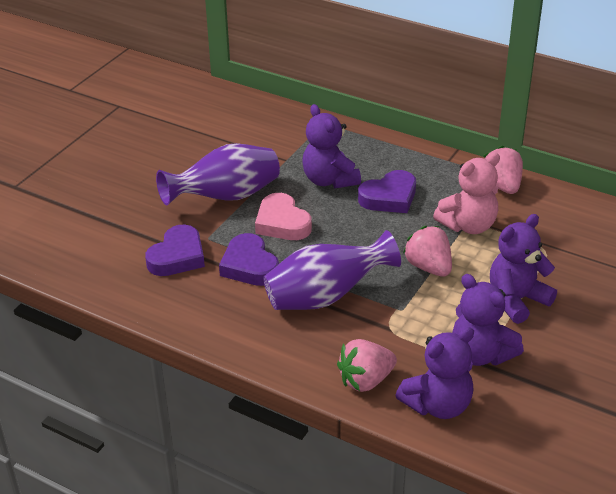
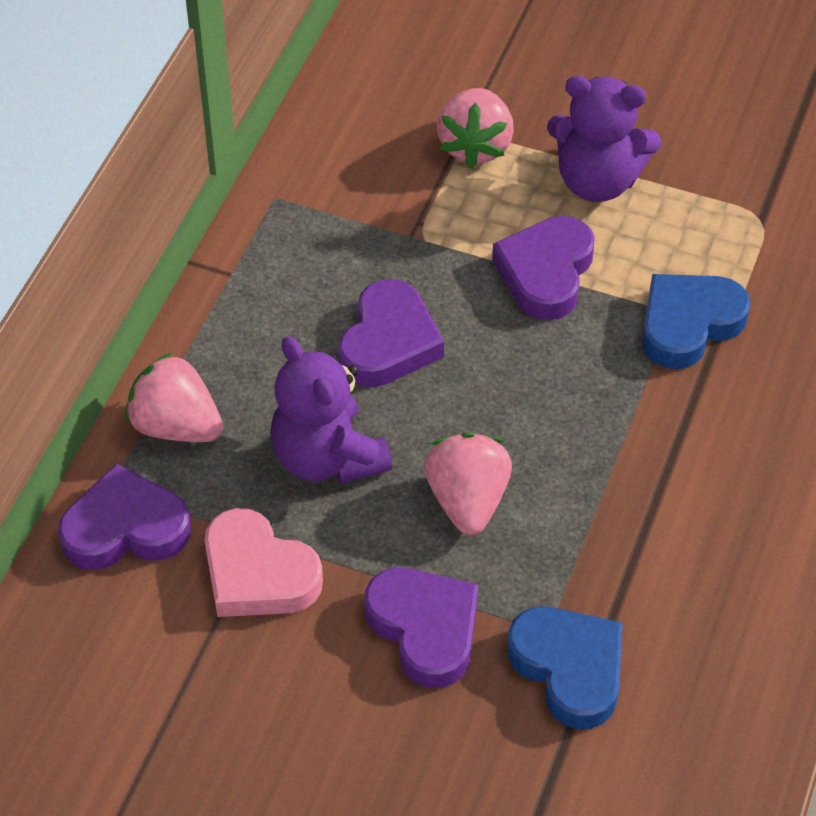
blue heart: none = 0 -> [507,607,623,729] [642,274,751,369] = 2
pink teddy bear: [433,153,500,234] = 1 -> none = 0
purple heart: [145,225,205,276] [219,233,279,286] [358,170,416,213] = 3 -> [58,464,191,570] [338,279,444,387] [364,567,478,688] [492,216,595,320] = 4
purple teddy bear: [302,104,361,188] [395,327,474,419] [452,274,524,366] [490,214,557,324] = 4 -> [270,336,392,484] [547,76,662,202] = 2
purple vase: [156,143,280,205] [263,230,401,310] = 2 -> none = 0

